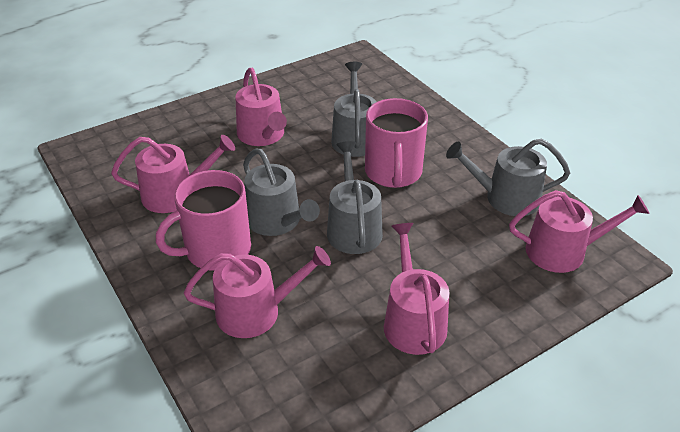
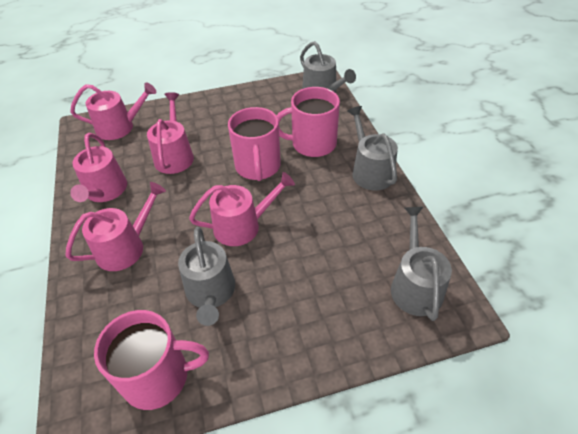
pink mug: [156,170,251,271] [365,98,428,188] = 2 -> [94,310,209,410] [228,107,281,181] [277,87,340,157] = 3

